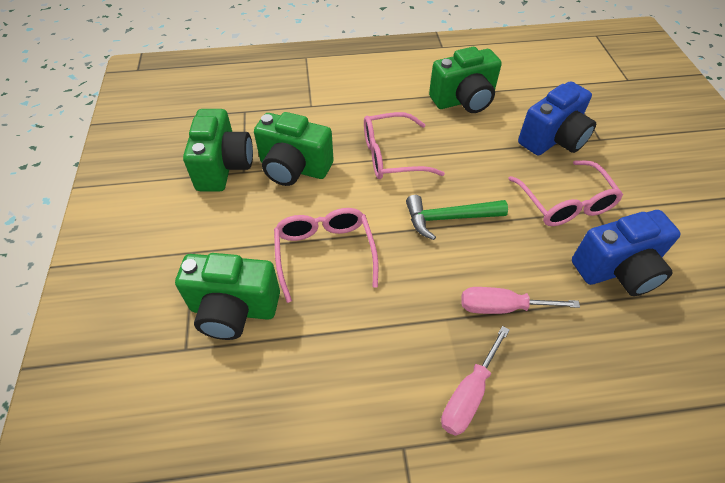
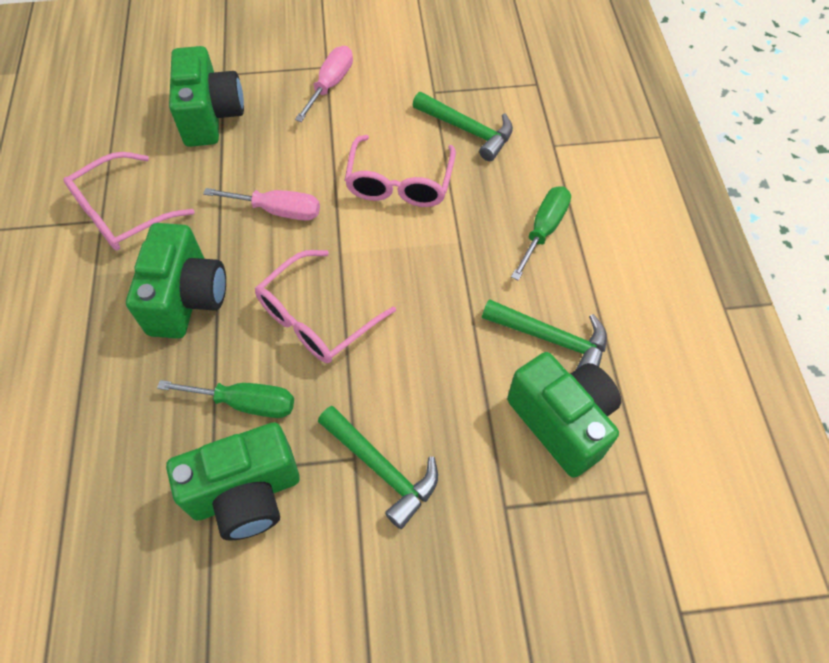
blue camera: [518,81,596,155] [572,210,681,296] = 2 -> none = 0
green hammer: [406,195,508,240] = 1 -> [318,406,438,529] [413,92,513,161] [482,299,607,369] = 3
green screwdriver: none = 0 -> [157,380,294,418] [511,186,571,281] = 2

